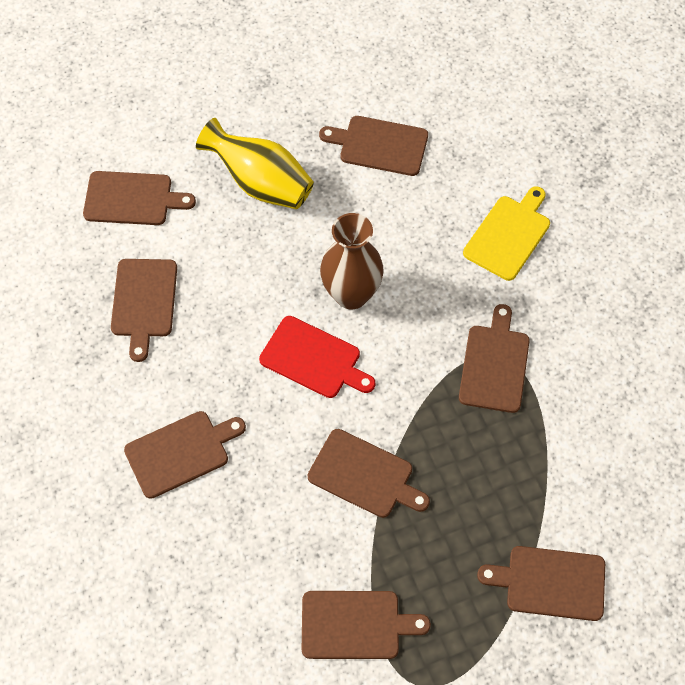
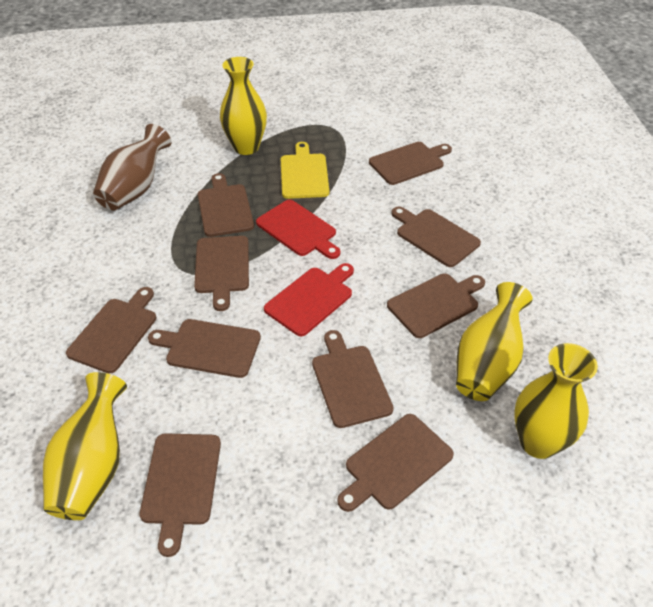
brown cutting board: [83,171,196,225] [111,259,177,362] [124,411,246,499] [302,591,431,659] [308,429,430,518] [319,116,428,176] [459,304,530,413] [477,546,605,621] = 8 -> [66,287,156,374] [139,433,221,557] [148,319,261,378] [194,236,249,311] [198,173,254,237] [312,330,394,428] [337,414,454,512] [369,142,452,185] [387,274,485,338] [391,206,481,267] = 10
red cutting board: [259,316,375,398] = 1 -> [256,200,340,259] [264,263,354,336] = 2
yellow vase: [196,118,314,209] = 1 -> [43,372,127,520] [220,57,267,155] [456,282,533,401] [514,343,598,459] = 4

